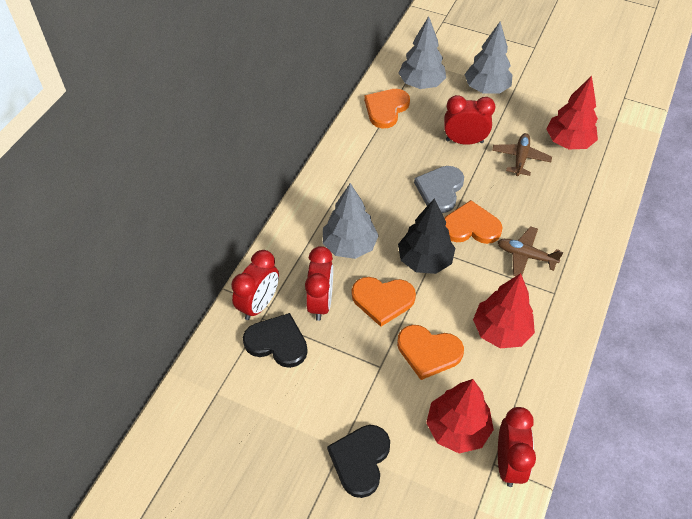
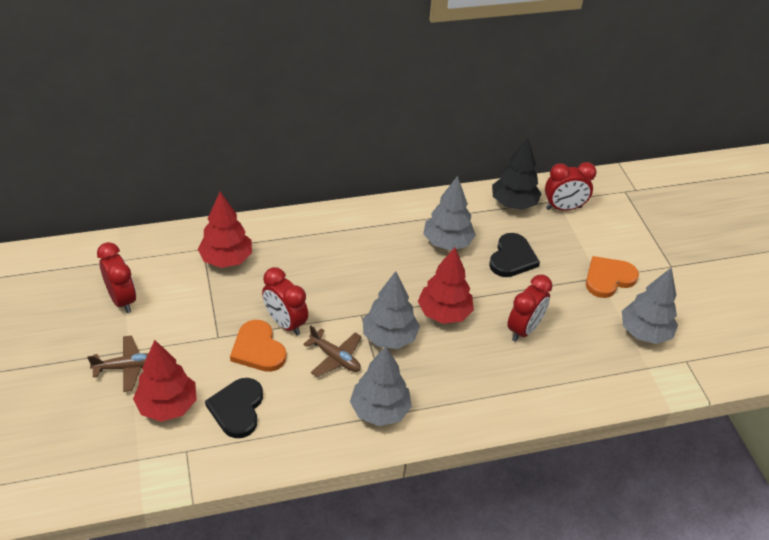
grey heart: [414,166,464,213] = 1 -> none = 0
grey tree: [323,183,379,259] [399,16,446,89] [464,22,513,94] = 3 -> [350,346,412,426] [363,271,420,349] [423,176,476,250] [622,267,678,344] = 4
orange heart: [352,277,416,327] [364,89,410,128] [397,325,464,380] [444,200,503,244] = 4 -> [230,320,287,372] [586,256,639,298] = 2

